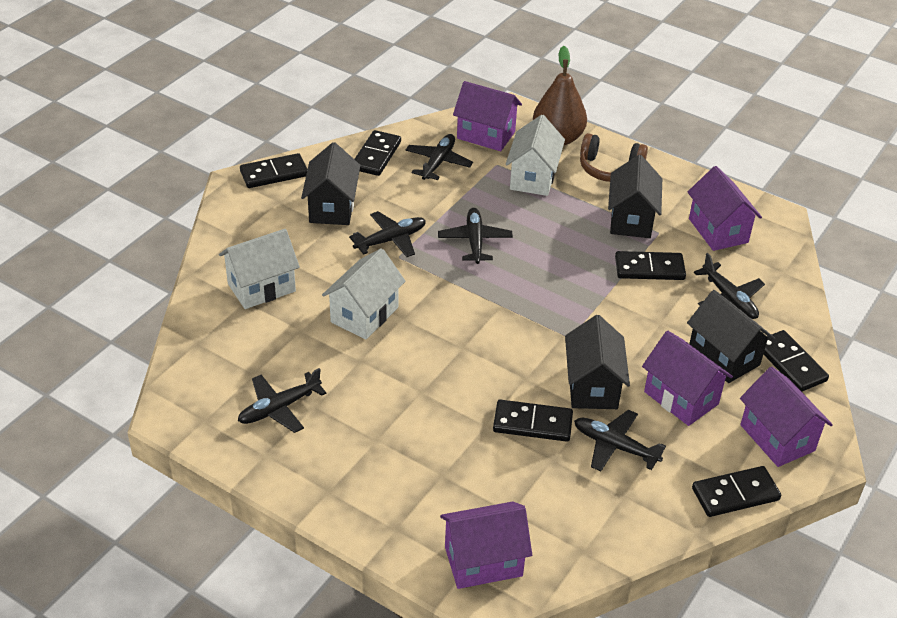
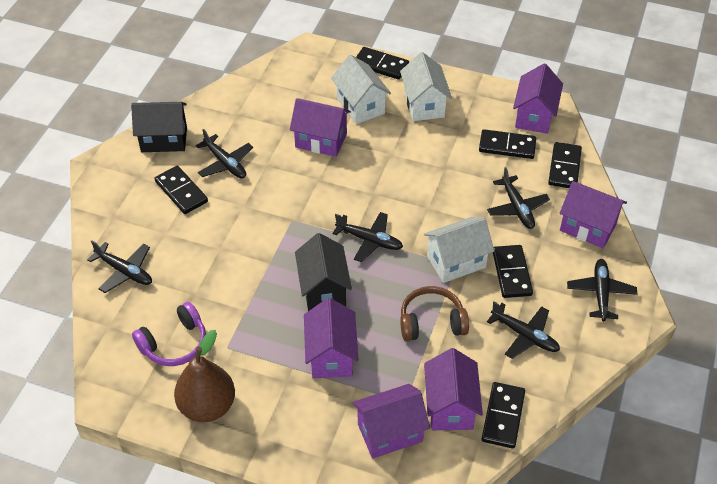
black house: [301,142,360,225] [565,315,630,409] [608,155,662,238] [687,290,775,383] = 4 -> [131,102,187,152] [295,233,352,311] = 2
purple headphones: none = 0 -> [132,302,206,366] = 1
purple house: [440,502,532,589] [453,81,522,151] [642,331,733,426] [688,166,762,251] [740,367,833,467] = 5 -> [290,98,351,157] [304,298,359,379] [352,384,430,459] [424,348,483,430] [513,64,563,134] [559,181,627,248] = 6

